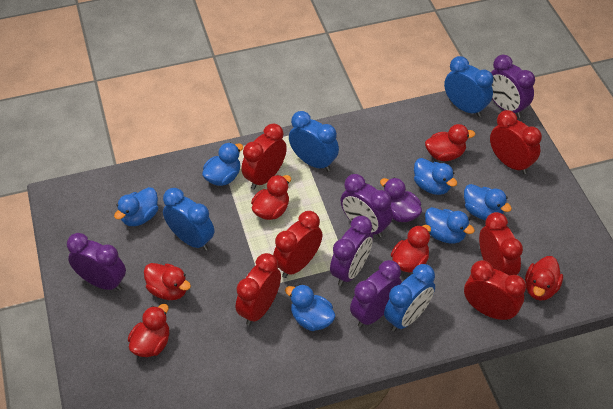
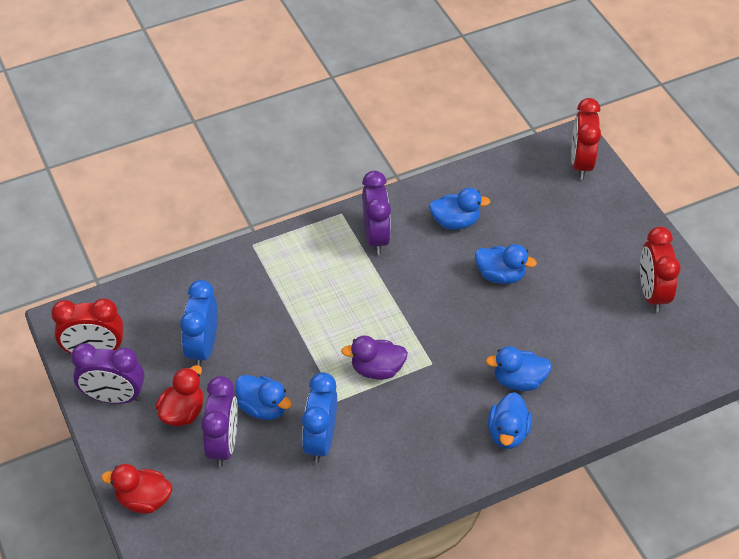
blue clock: [163,188,214,251] [289,111,339,171] [384,264,435,332] [444,56,494,117] = 4 -> [180,280,218,367] [302,372,337,463] = 2
blue duck: [114,187,158,226] [202,143,243,186] [285,284,336,331] [414,158,457,195] [425,207,475,243] [464,184,512,220] = 6 -> [235,375,292,420] [429,188,491,230] [475,244,537,284] [486,346,552,391] [488,392,532,449] = 5
purple clock: [67,233,126,291] [330,216,373,286] [341,174,393,237] [350,260,402,327] [491,55,535,118] = 5 -> [71,343,145,404] [201,376,238,467] [362,171,391,255] = 3
red clock: [236,253,281,325] [242,124,287,189] [273,211,322,278] [464,260,526,321] [479,212,523,276] [490,110,542,174] = 6 -> [51,298,124,354] [571,98,601,179] [640,227,681,313] = 3
red duck: [128,304,169,357] [144,263,191,300] [251,175,291,220] [391,225,431,272] [425,124,475,161] [525,256,563,301] = 6 -> [101,464,172,514] [156,365,203,426] = 2

